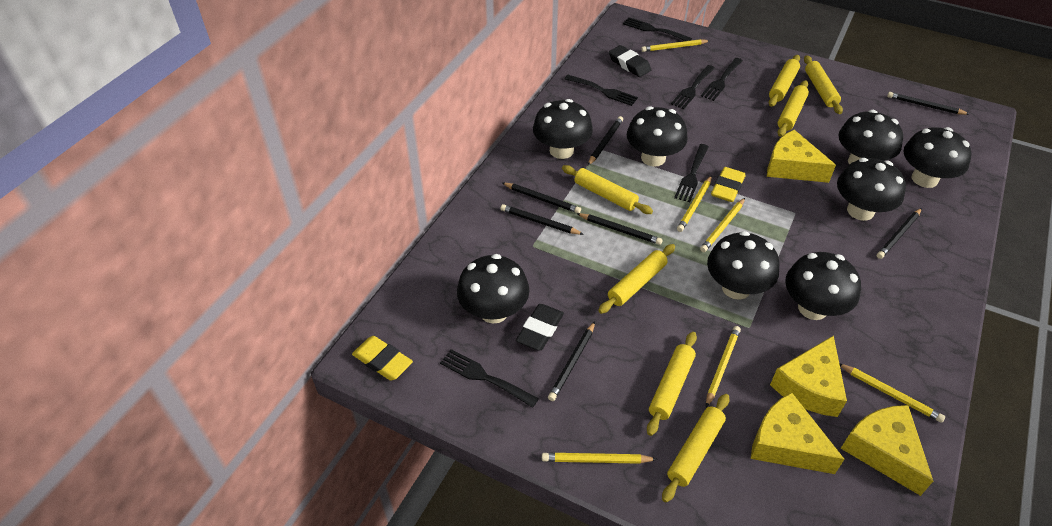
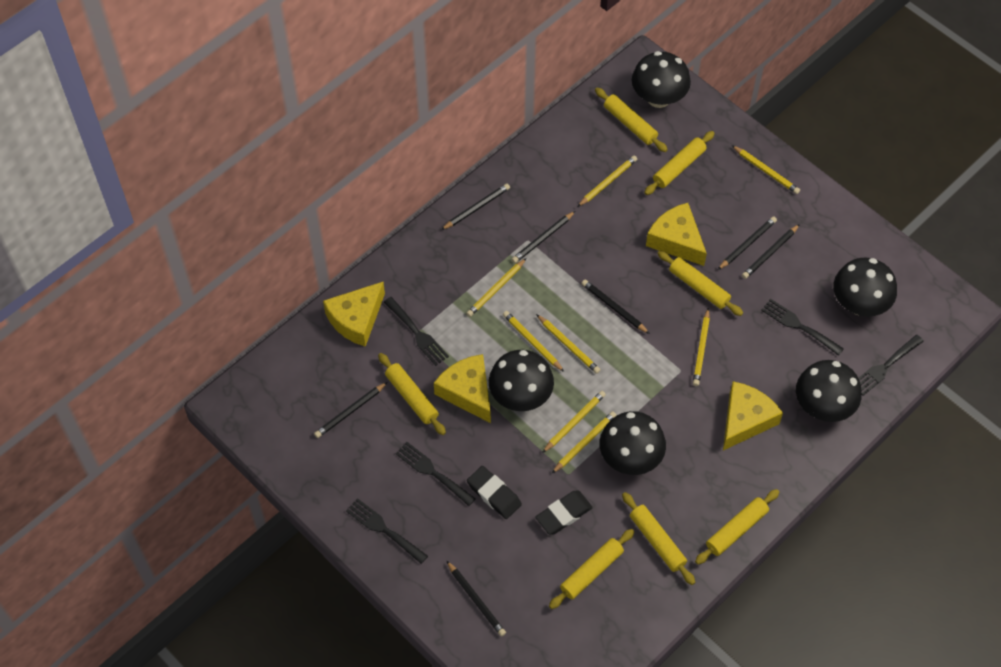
black fork: [440,349,539,408] [565,75,638,106] [623,17,692,41] [671,65,715,109] [674,144,709,202] [701,58,743,101] = 6 -> [346,498,428,564] [384,297,449,366] [396,442,476,506] [761,299,844,356] [858,335,924,396] = 5
black mushroom: [457,254,530,324] [533,99,593,159] [627,106,688,166] [707,231,779,300] [785,252,861,320] [837,158,906,221] [838,110,903,165] [904,127,972,188] = 8 -> [489,350,554,411] [599,411,666,475] [632,51,691,108] [796,360,862,422] [833,257,897,316] = 5
yellow eraser: [352,336,413,381] [711,167,745,202] = 2 -> none = 0
yellow pencil: [542,453,657,464] [641,39,710,52] [677,176,712,232] [700,198,745,252] [706,326,741,407] [839,363,945,423] = 6 -> [466,258,526,317] [503,311,564,372] [536,314,600,374] [542,391,606,453] [552,411,616,473] [577,155,637,207] [693,308,710,386] [732,145,800,194] = 8

